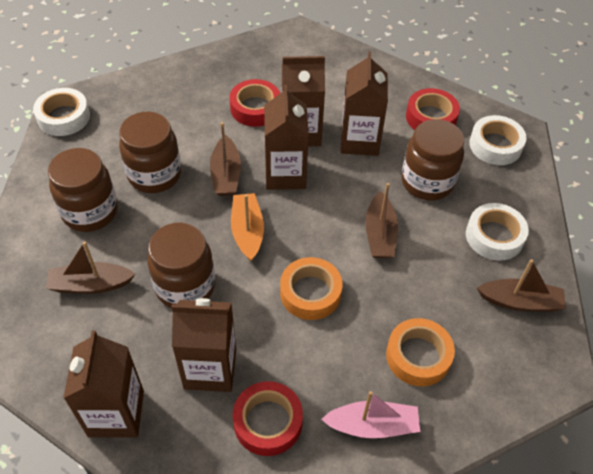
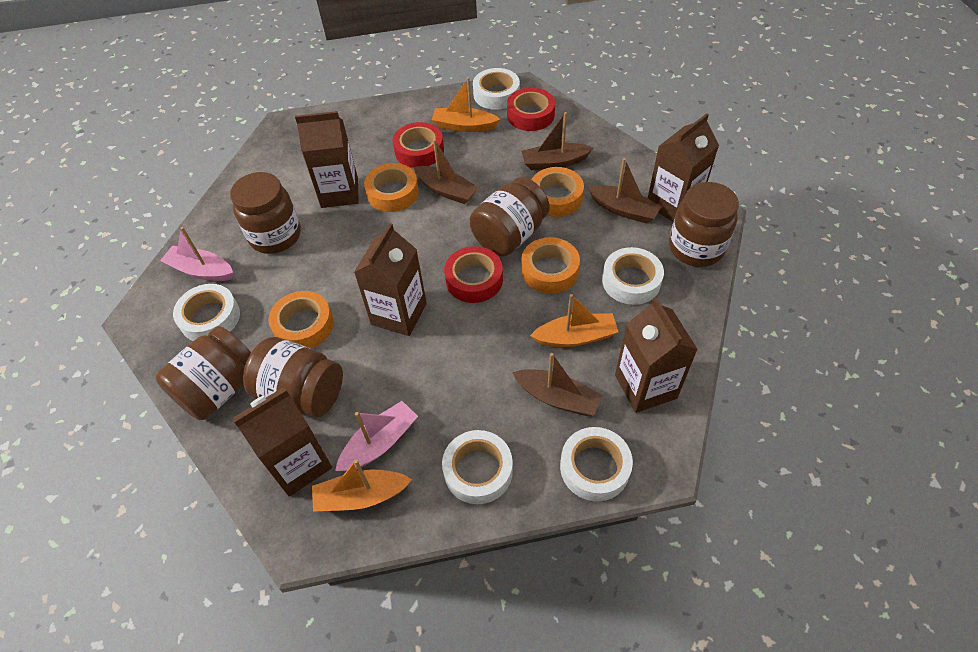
brown jar: [48,148,118,232] [119,112,181,193] [147,223,215,308] [401,119,464,201] = 4 -> [156,326,251,420] [230,172,301,254] [243,337,343,417] [470,177,550,256] [669,182,739,267] = 5
orange boat: [231,193,264,261] = 1 -> [312,460,412,512] [432,77,500,132] [530,294,618,347] = 3
orange tape: [280,257,342,320] [386,318,455,386] = 2 -> [268,291,334,349] [364,163,419,212] [521,237,580,293] [532,167,584,217] = 4
pink boat: [321,391,420,438] = 1 -> [160,227,233,281] [335,401,418,471] = 2
white tape: [33,88,90,136] [466,203,529,261] [469,115,526,165] = 3 -> [173,284,240,341] [442,430,513,504] [473,68,520,110] [560,427,633,501] [602,247,664,305] = 5

